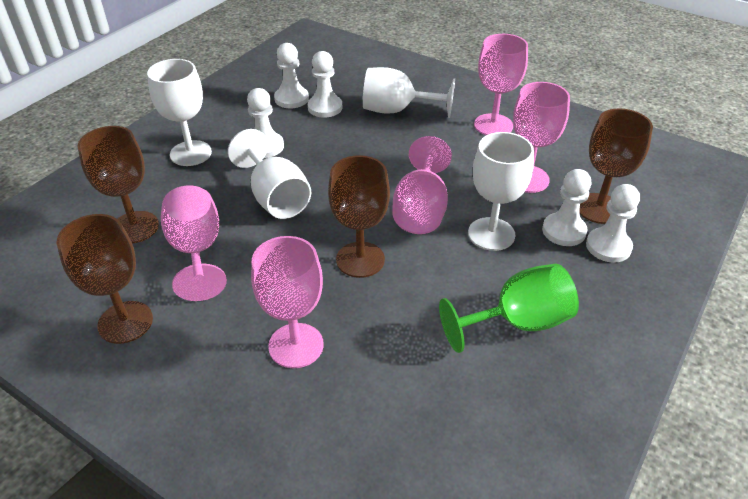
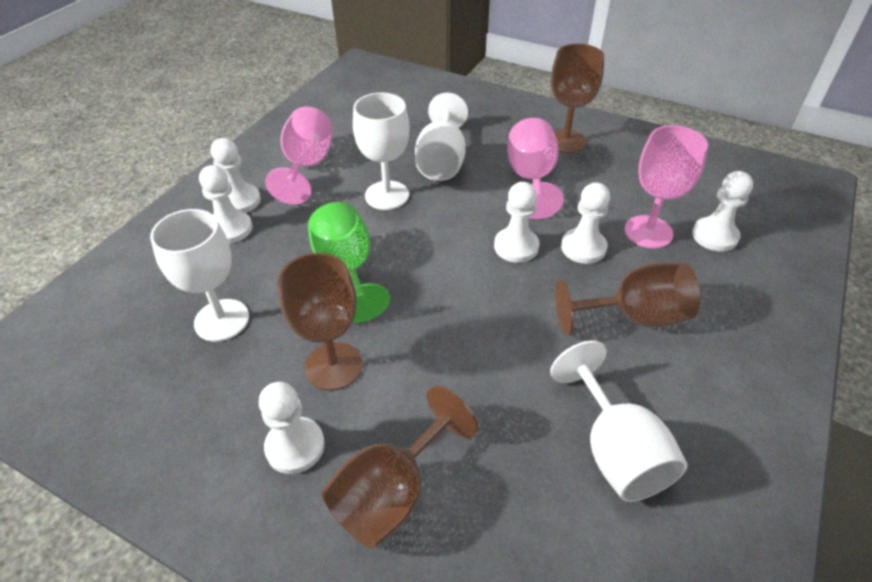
pink goblet: [161,185,227,301] [251,236,324,368] [392,136,452,234] [474,34,528,135] [513,82,570,193] = 5 -> [265,107,333,204] [507,118,564,219] [624,125,708,249] = 3
white pawn: [247,88,284,158] [274,43,309,108] [308,51,342,118] [542,169,591,246] [586,184,640,263] = 5 -> [199,165,253,244] [211,138,261,213] [259,382,325,474] [494,182,540,263] [561,183,610,264] [692,171,753,252] = 6

